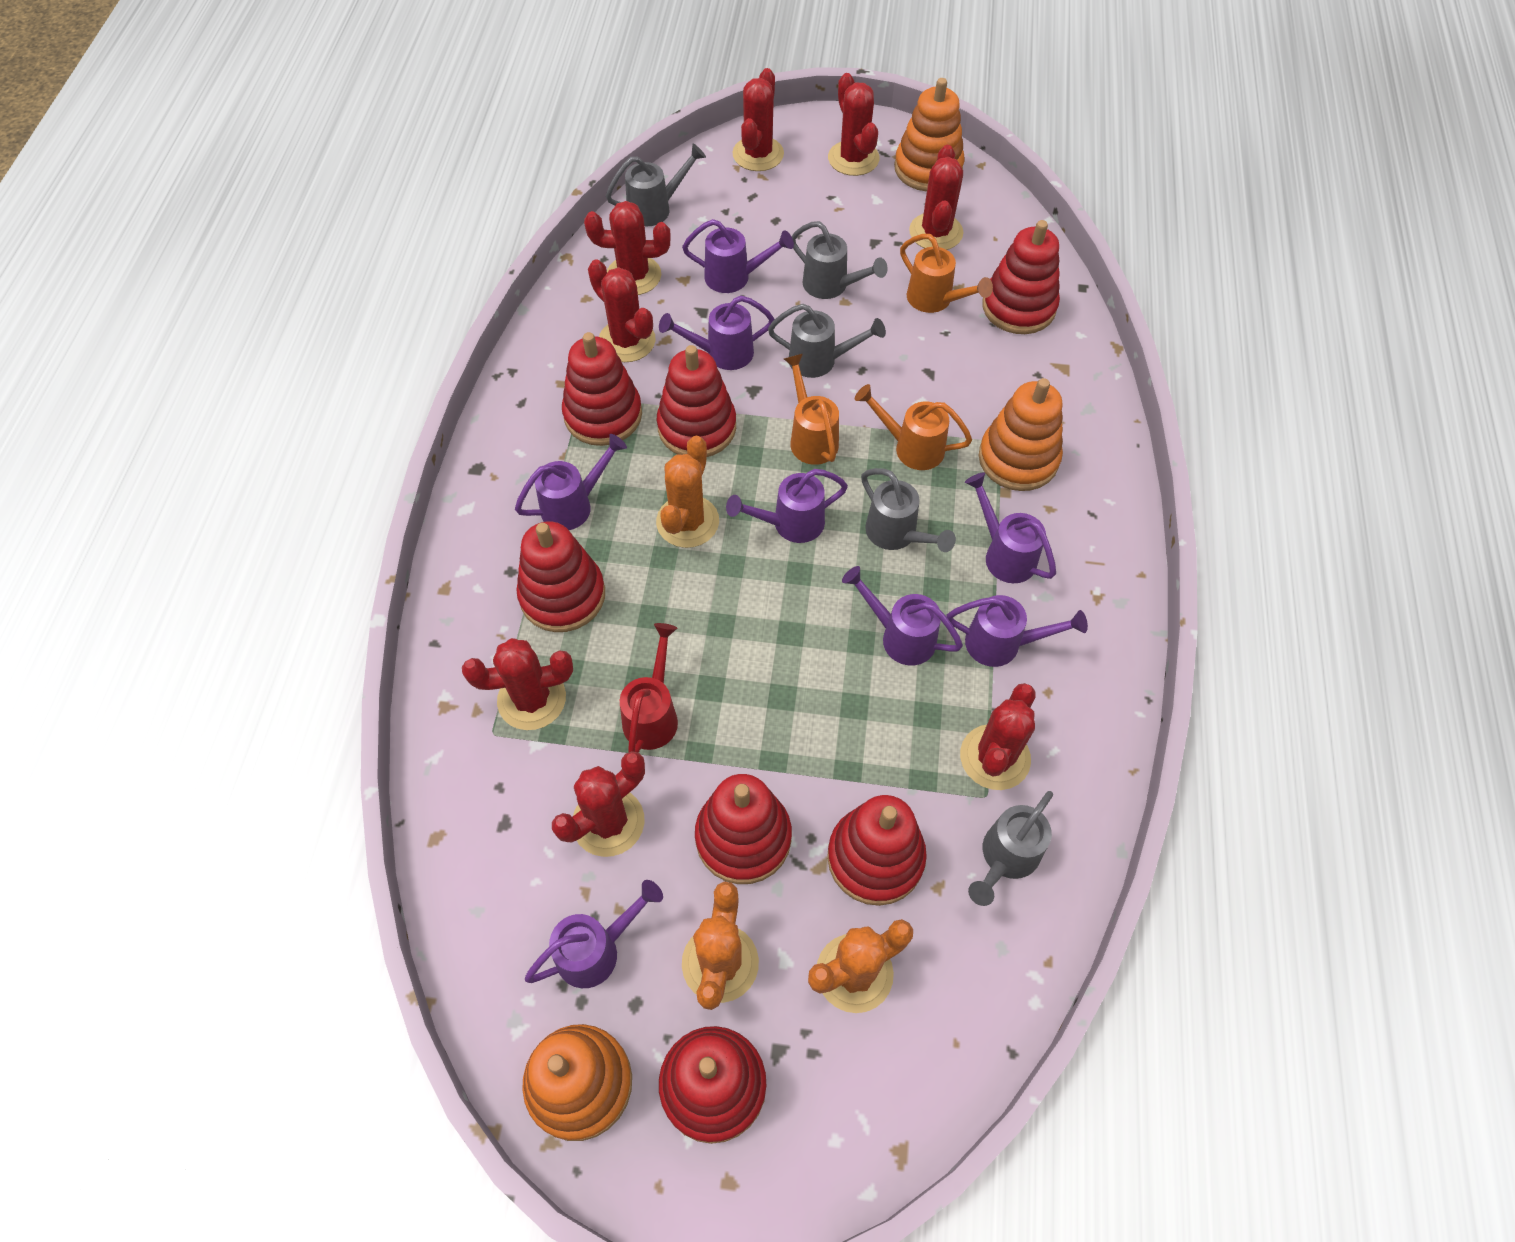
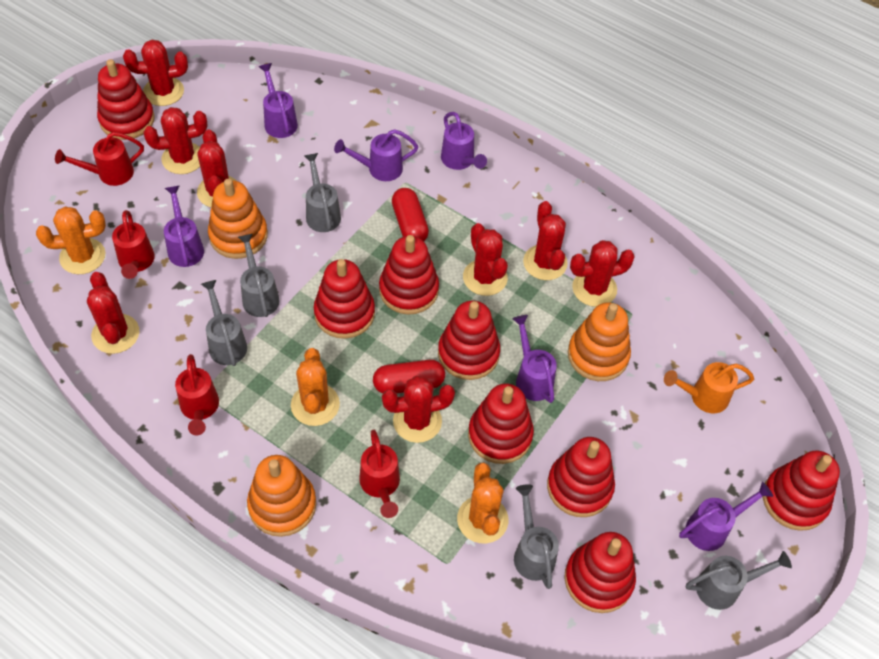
orange watering can: [784,354,839,465] [855,384,972,470] [900,234,993,313] = 3 -> [664,362,754,413] = 1
purple watering can: [515,434,627,530] [525,880,663,988] [659,296,775,370] [682,219,794,293] [726,469,848,543] [842,566,963,665] [946,595,1088,667] [965,472,1056,583] = 8 -> [164,186,204,267] [258,63,298,138] [334,129,418,181] [441,112,487,170] [512,315,557,403] [679,482,773,551] = 6
red capsule: none = 0 -> [373,360,445,393] [392,188,429,241] = 2
red stacking toy: [516,521,605,632] [562,332,642,446] [656,345,736,457] [659,1026,766,1144] [695,774,792,884] [827,795,927,906] [982,220,1060,334] = 7 -> [97,59,155,140] [314,259,375,339] [379,235,439,314] [438,300,500,380] [468,384,534,464] [547,437,615,517] [564,532,636,613] [763,450,840,531] = 8
red watering can: [620,623,678,753] = 1 -> [55,132,144,186] [112,210,155,279] [175,354,219,435] [359,430,400,518] = 4

